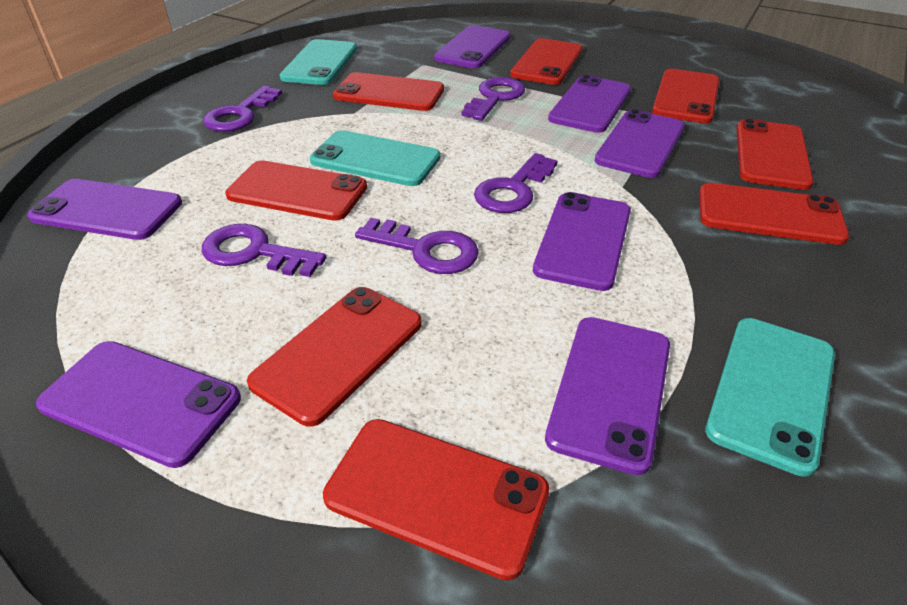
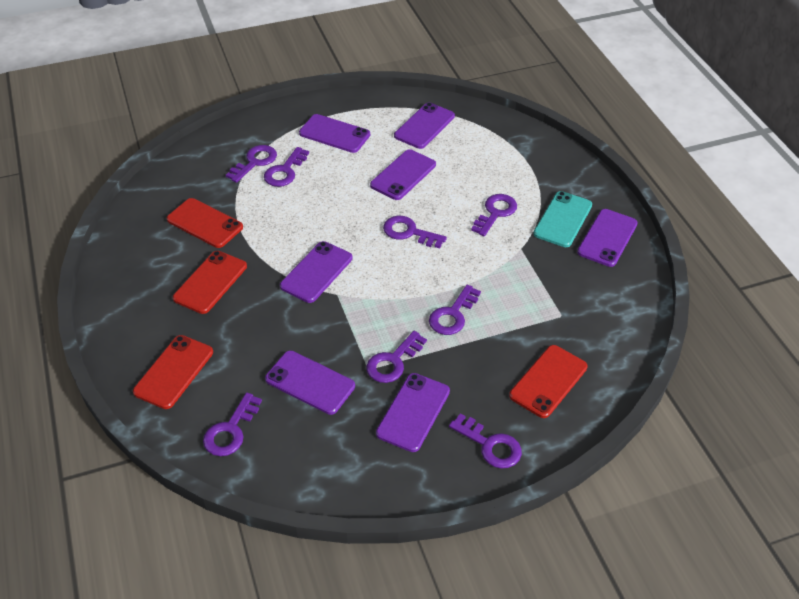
purple key: [202,224,326,277] [203,86,282,132] [355,218,479,274] [461,77,525,121] [474,153,557,213] = 5 -> [203,392,262,456] [226,145,277,183] [264,147,309,187] [366,331,427,383] [383,216,447,248] [429,285,481,335] [449,413,522,469] [471,194,517,236] = 8
red phone: [225,160,367,221] [247,287,422,427] [323,419,550,580] [333,72,444,111] [510,38,583,85] [652,69,720,124] [699,183,849,245] [737,119,814,190] = 8 -> [133,335,213,409] [167,198,243,248] [173,251,247,314] [509,345,588,418] = 4
turquoise phone: [280,39,357,85] [310,130,440,186] [705,318,835,477] = 3 -> [534,191,592,247] = 1

